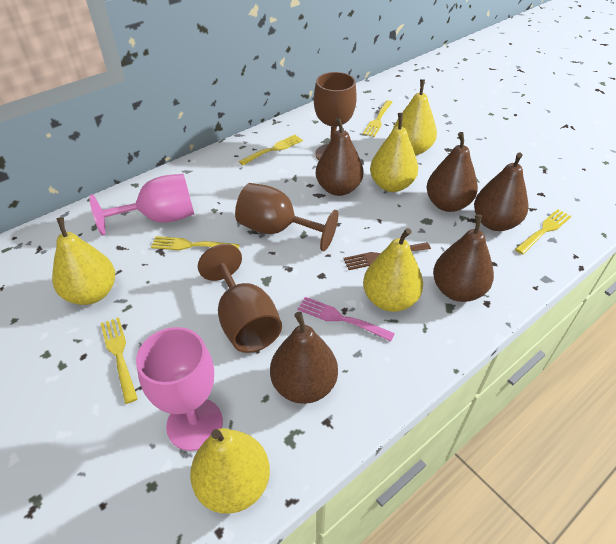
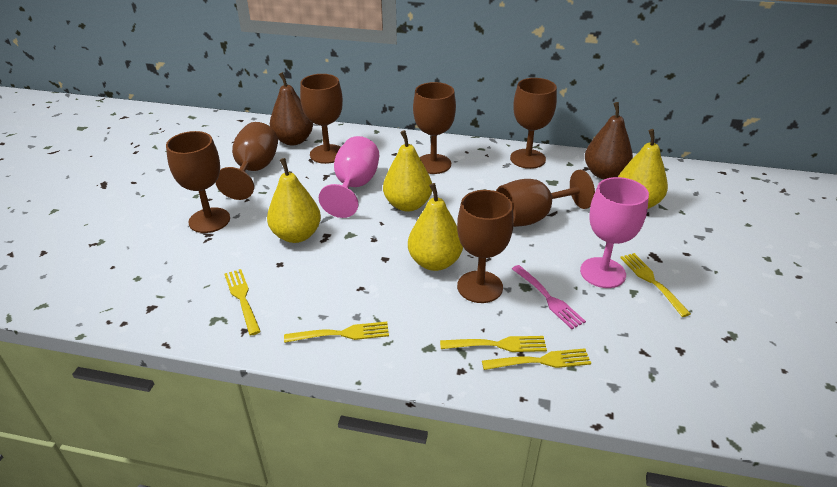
brown fork: [343,242,431,270] = 1 -> none = 0
brown goblet: [198,244,282,353] [235,183,338,251] [314,72,357,160] = 3 -> [166,131,230,233] [215,122,278,200] [300,74,343,164] [413,82,456,174] [457,190,514,303] [496,170,595,227] [510,78,557,169] = 7
brown pear: [270,312,338,404] [316,117,364,196] [426,132,478,212] [433,214,494,302] [474,153,528,231] = 5 -> [270,72,313,145] [585,102,633,179] = 2
yellow pear: [52,217,115,305] [190,428,270,514] [363,228,423,312] [370,113,418,192] [393,79,437,155] = 5 -> [267,158,321,243] [383,130,432,212] [408,183,463,271] [618,129,668,209] = 4

